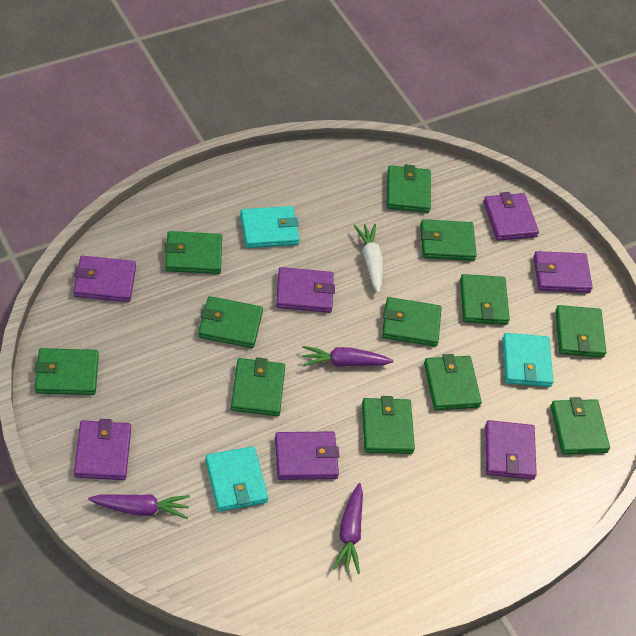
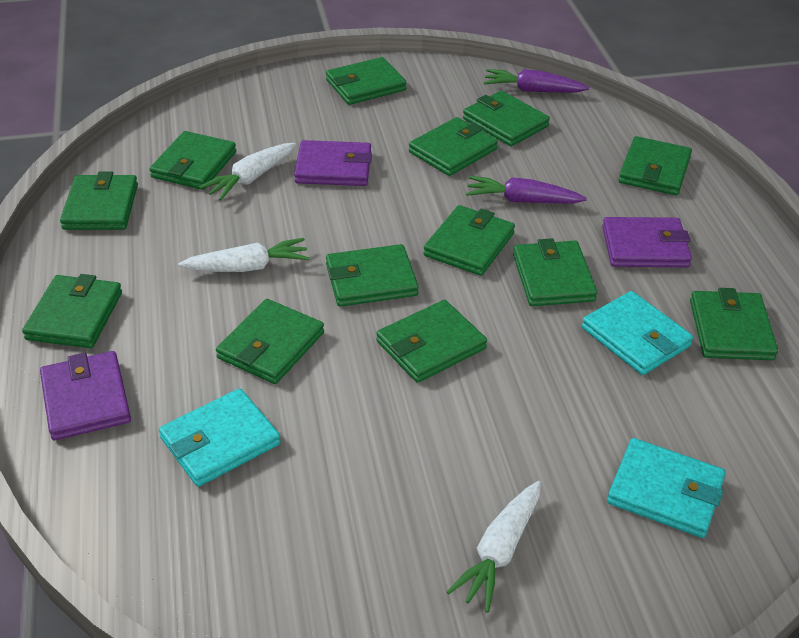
green wallet: [34,348,99,395] [165,231,222,274] [198,296,263,348] [231,357,285,416] [362,396,415,454] [382,297,442,347] [387,164,431,213] [420,219,477,261] [424,354,482,410] [460,274,510,325] [551,397,610,454] [555,305,606,358] = 12 -> [22,274,122,348] [60,172,138,230] [150,131,236,190] [216,299,324,384] [326,57,407,105] [326,244,419,307] [376,300,487,383] [409,117,498,176] [424,205,515,276] [463,91,550,146] [513,238,597,306] [619,136,692,195] [690,288,778,360] = 13
purple carrot: [88,494,190,519] [302,346,393,367] [333,483,363,574] = 3 -> [466,176,587,204] [484,69,589,92] = 2
purple wallet: [73,256,136,302] [74,419,131,480] [275,431,340,480] [276,267,335,313] [483,192,539,241] [485,420,537,480] [534,251,593,293] = 7 -> [40,351,131,440] [294,140,372,186] [602,217,692,267] = 3
white carrot: [354,224,383,293] = 1 -> [178,238,310,272] [199,143,296,201] [447,481,541,613] = 3

